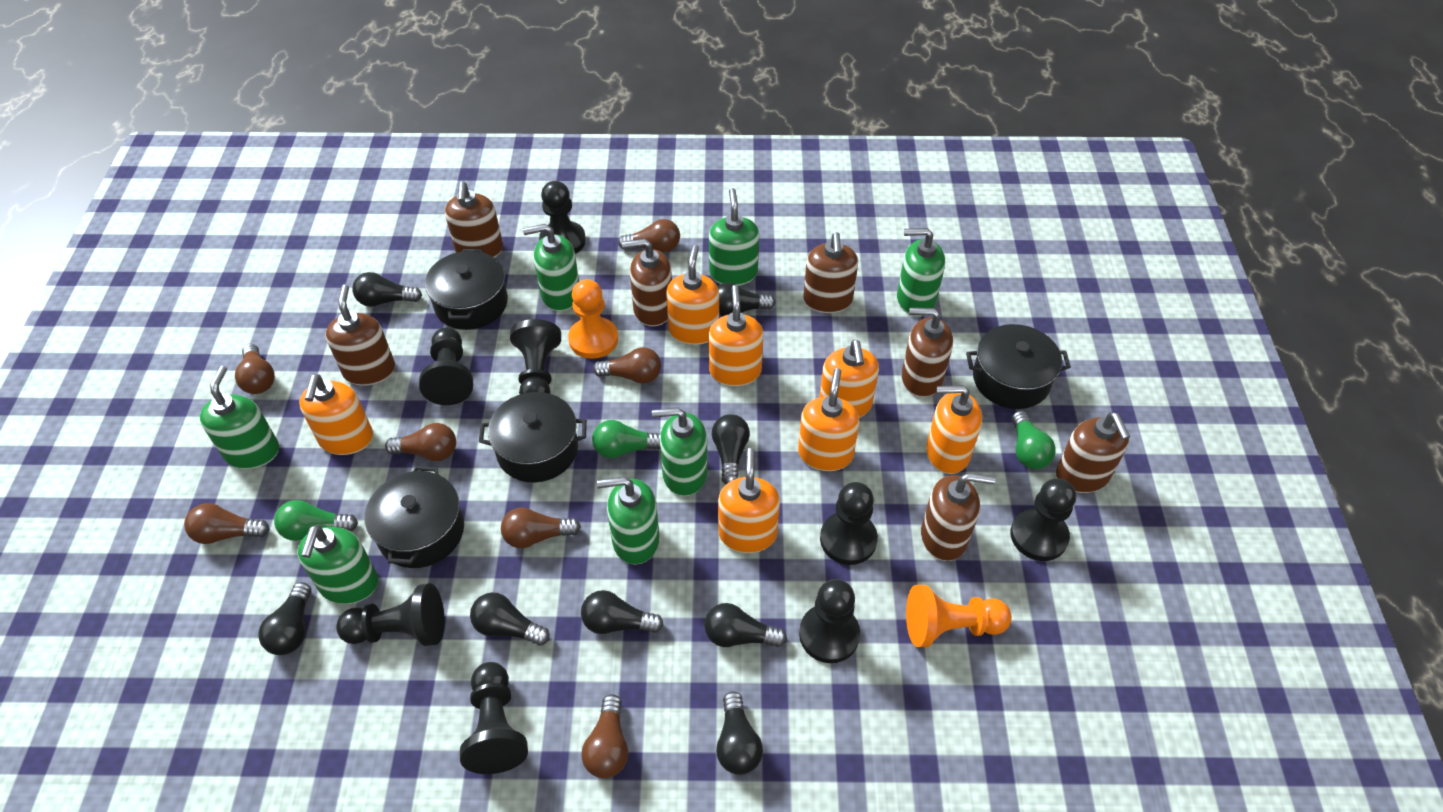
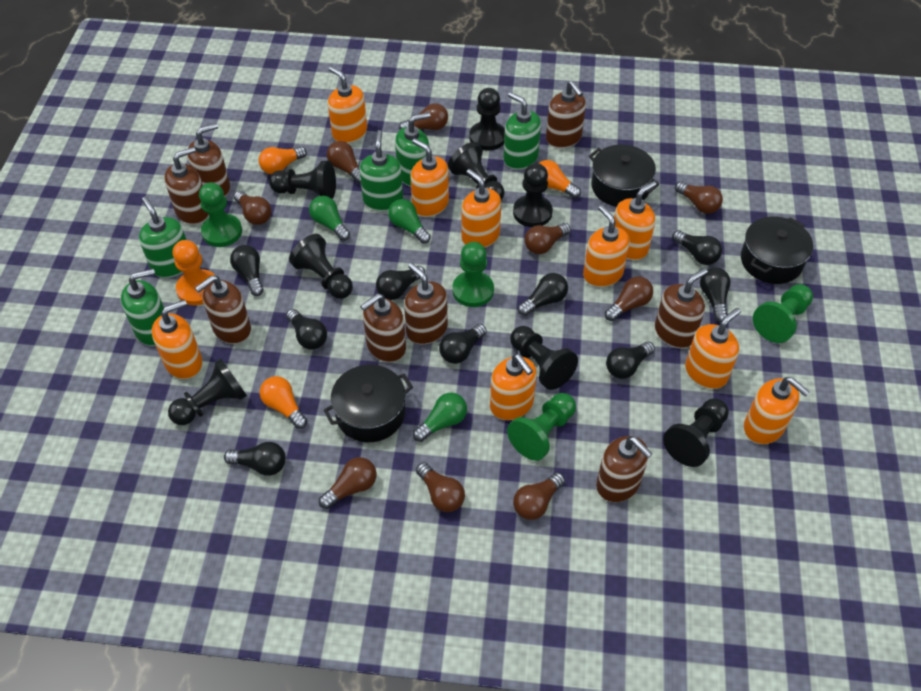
black light bulb: [258,582,311,655] [352,272,422,307] [470,592,550,646] [581,590,664,634] [704,603,787,647] [712,414,750,484] [716,691,763,775] [717,283,776,317] = 8 -> [224,442,286,476] [230,245,264,296] [286,309,327,350] [376,266,425,300] [439,324,487,364] [518,273,568,316] [606,342,655,379] [672,230,722,265] [700,267,731,322] = 9
black pot: [365,466,464,568] [425,249,508,330] [479,392,587,482] [966,324,1071,409] = 4 -> [323,365,413,442] [589,144,659,207] [741,216,813,284] = 3
brown light bulb: [184,503,270,544] [235,344,275,394] [385,423,456,461] [501,507,581,548] [581,694,629,778] [593,347,661,384] [618,219,680,252] = 7 -> [234,191,272,225] [319,457,377,509] [327,141,361,184] [399,103,448,130] [416,462,465,512] [513,472,565,520] [525,223,571,254] [605,276,653,321] [675,181,723,214] = 9
brown soap dispenser: [326,284,395,386] [445,181,503,258] [622,238,672,326] [803,232,858,313] [901,308,953,397] [921,473,995,561] [1056,412,1130,493] = 7 -> [164,147,209,224] [187,123,230,196] [195,275,251,344] [360,293,406,362] [404,263,448,344] [546,81,586,148] [596,436,653,502] [655,268,708,348] = 8
green pawn: none = 0 -> [199,182,242,247] [452,242,494,307] [507,393,576,461] [753,284,813,343] = 4
green soap dispenser: [199,366,279,469] [297,525,378,604] [523,224,579,311] [597,477,660,565] [652,407,708,496] [709,188,759,286] [897,228,945,316] = 7 -> [121,269,164,346] [139,197,186,278] [359,130,403,211] [395,112,431,187] [503,92,541,170] = 5
orange light bulb: none = 0 -> [259,146,307,174] [260,376,307,429] [539,160,581,198] = 3
orange pawn: [568,279,618,359] [906,585,1012,647] = 2 -> [173,240,215,305] = 1
orange soap dispenser: [299,374,373,455] [666,245,719,345] [709,285,764,386] [718,448,780,553] [798,368,859,471] [820,339,879,418] [926,385,982,474] = 7 -> [152,299,202,379] [328,66,367,143] [410,138,449,217] [462,169,501,248] [490,354,537,420] [583,205,630,287] [614,181,656,260] [685,308,741,389] [744,377,810,444] = 9

